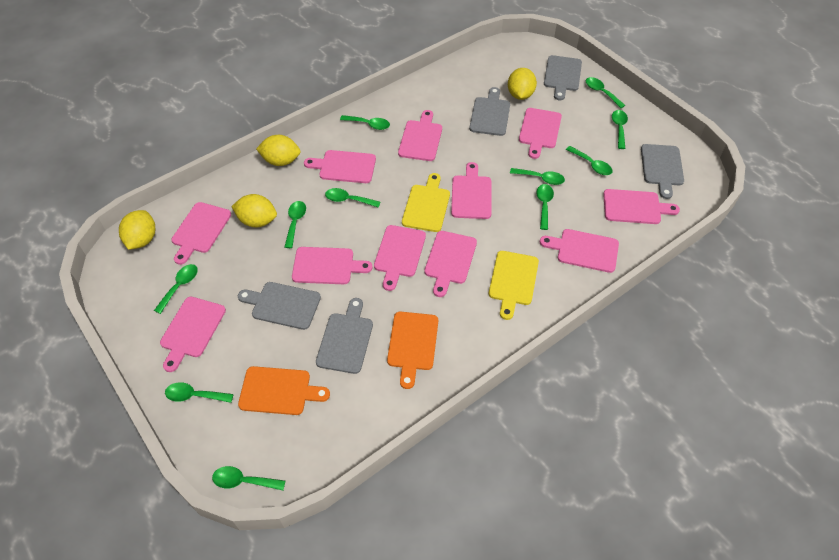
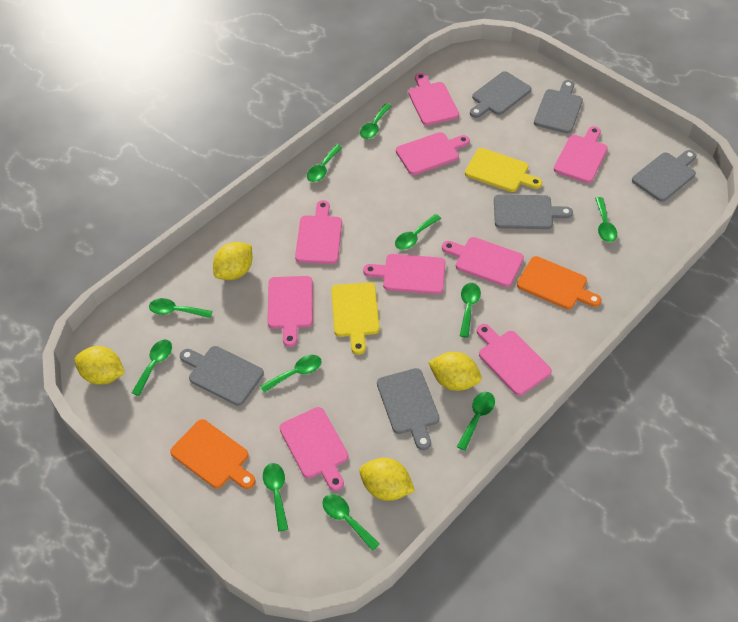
grey cutting board: [238,282,321,330] [316,298,373,374] [469,87,510,136] [544,55,582,100] [641,144,684,199] = 5 -> [180,346,264,406] [377,368,439,450] [470,71,531,118] [494,194,573,229] [534,80,583,134] [632,150,696,202] = 6
pink cutting board: [160,297,226,372] [171,202,231,265] [292,247,373,284] [304,150,376,183] [374,225,426,291] [398,110,442,161] [424,231,477,297] [451,162,492,219] [519,108,562,159] [540,229,619,273] [603,189,680,224] = 11 -> [267,276,313,347] [279,407,348,491] [295,200,342,264] [363,254,446,294] [396,132,470,175] [408,73,459,125] [442,237,524,287] [477,324,552,396] [554,126,608,183] = 9

